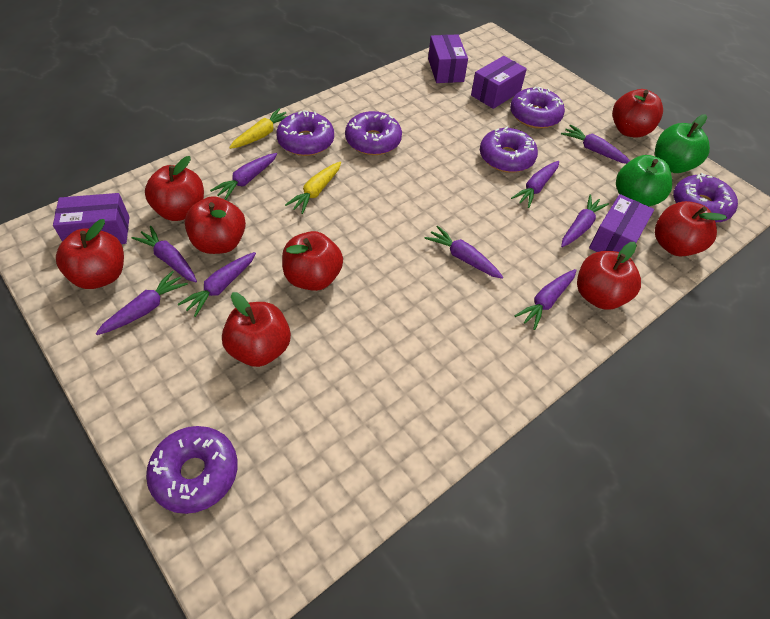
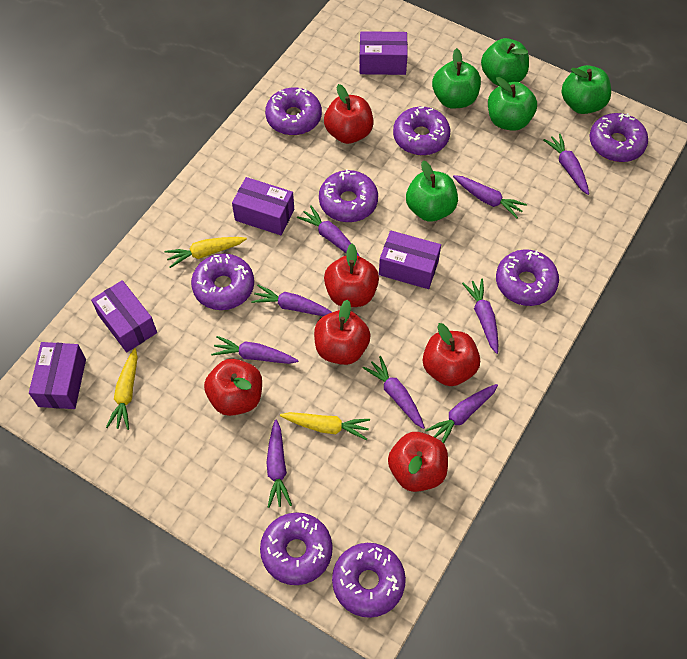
green apple: [616,155,672,206] [655,114,710,173] = 2 -> [406,161,458,222] [432,48,481,109] [481,38,529,86] [488,77,537,131] [562,65,611,114] = 5
purple box: [53,193,129,244] [428,34,468,83] [471,56,527,109] [589,194,654,252] = 4 -> [29,342,86,409] [91,280,157,352] [232,177,294,235] [359,31,408,75] [379,230,441,289] = 5
purple donut: [146,426,238,514] [276,110,334,156] [345,111,402,155] [480,127,538,173] [510,87,565,129] [673,173,738,223] = 6 -> [191,253,254,310] [260,512,333,585] [265,88,322,135] [319,169,378,222] [332,543,406,618] [393,107,450,155] [496,249,559,306] [590,113,648,162] = 8
red apple: [56,219,124,289] [145,156,204,221] [185,196,246,254] [222,292,291,367] [282,231,343,291] [577,242,641,310] [612,89,663,138] [655,201,727,256] = 8 -> [204,359,262,416] [314,300,371,365] [324,84,374,144] [324,244,379,307] [388,432,448,492] [423,323,480,386] = 6
yellow carrot: [229,108,287,149] [285,162,341,214] = 2 -> [106,348,138,430] [165,237,247,268] [280,412,370,440] = 3

